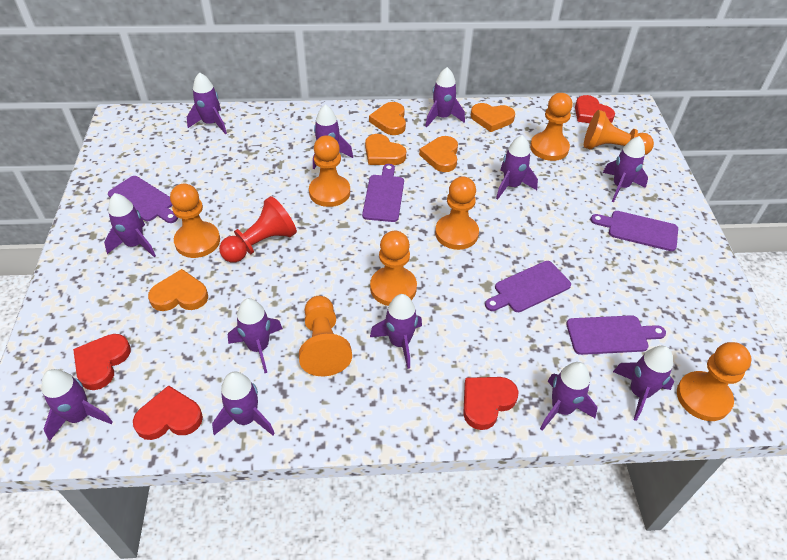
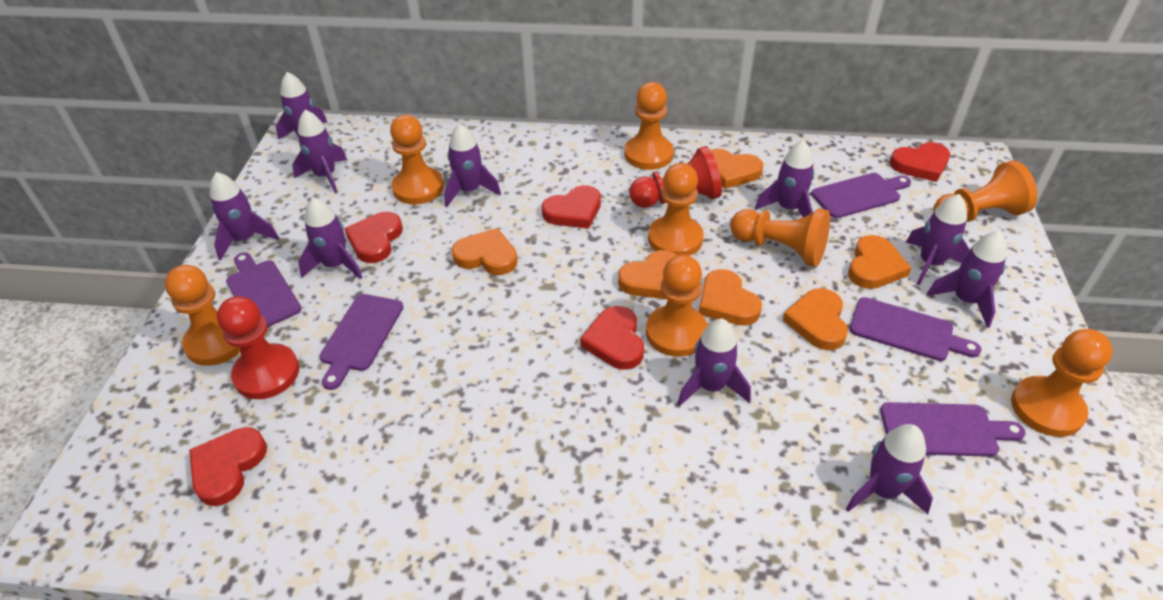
orange heart: [148,269,208,311] [365,134,406,165] [369,102,406,135] [419,136,458,172] [471,103,515,132] = 5 -> [452,228,518,275] [618,250,677,299] [699,269,762,326] [711,149,763,189] [782,288,848,350] [848,235,911,289] = 6
purple rocket: [42,369,113,441] [104,193,156,257] [187,72,227,134] [212,371,275,435] [228,298,283,373] [313,104,353,169] [370,294,422,369] [425,67,465,127] [496,135,538,199] [540,362,598,431] [603,136,648,202] [613,346,674,421] = 12 -> [210,172,280,260] [276,72,327,140] [292,110,347,193] [298,197,363,280] [445,124,501,207] [678,318,751,406] [755,140,814,217] [846,424,933,514] [906,194,970,285] [927,231,1007,328] = 10
red heart: [73,334,131,390] [133,385,203,440] [463,377,519,430] [575,95,615,123] = 4 -> [189,427,267,506] [344,212,403,263] [542,185,601,229] [580,306,644,370] [890,142,950,182] = 5
red pawn: [219,196,297,263] = 1 -> [217,296,299,399] [629,146,722,208] = 2

